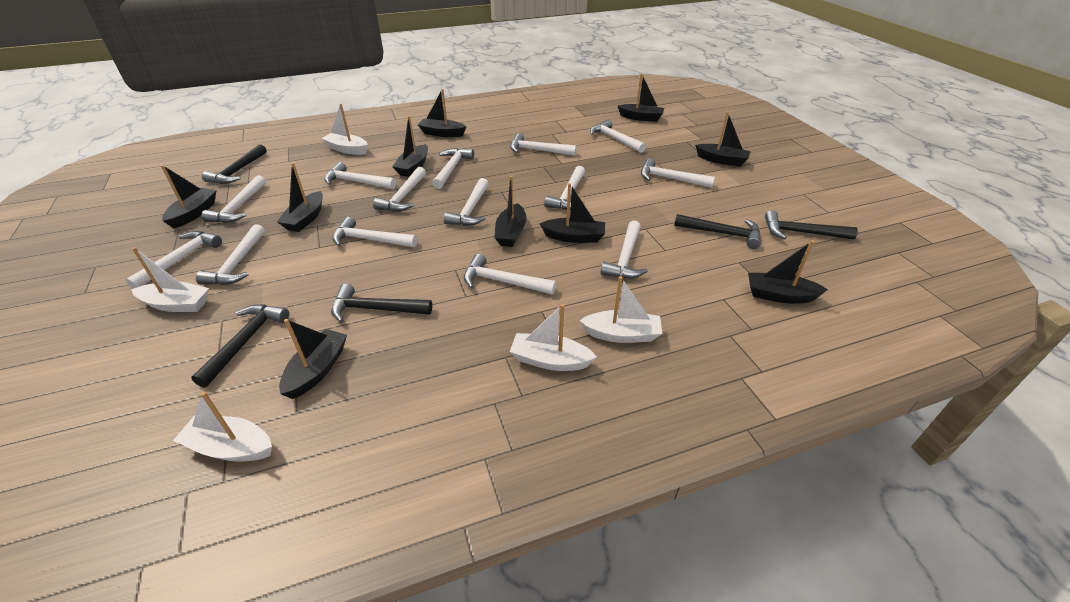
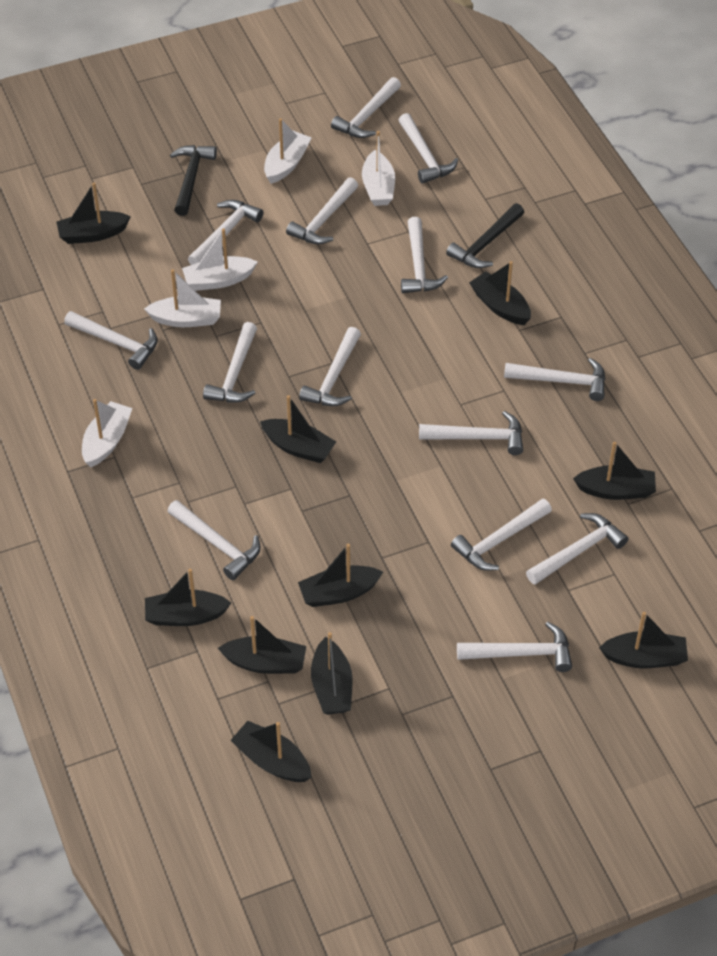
black hammer: [191,304,289,388] [202,144,267,184] [331,284,432,323] [674,214,761,249] [765,210,858,240] = 5 -> [170,145,217,216] [446,203,524,268] = 2

